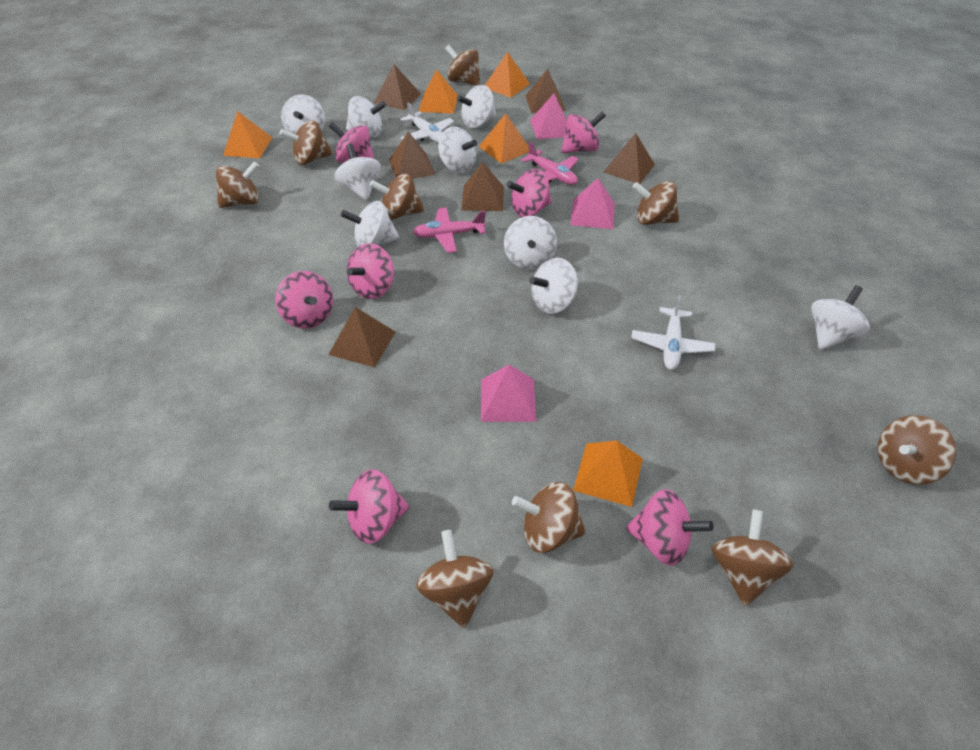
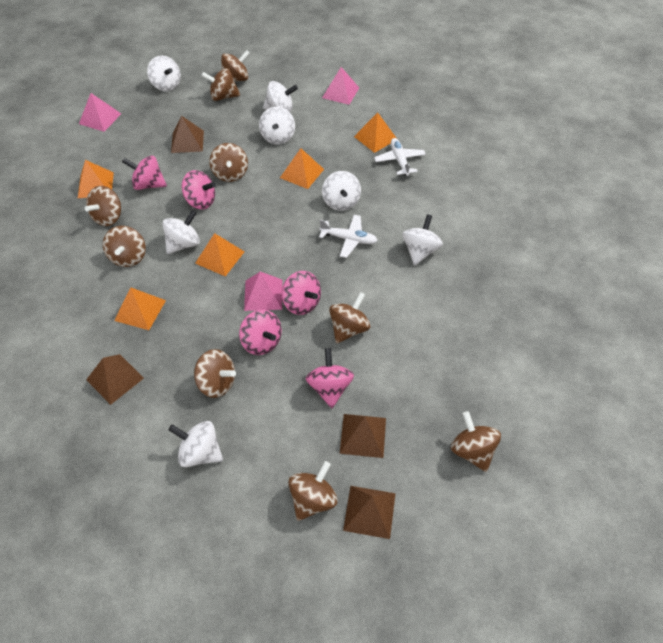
brown pyramid: [328,307,396,367] [374,64,421,110] [389,131,436,179] [461,162,504,211] [525,69,566,113] [604,133,655,184] = 6 -> [86,354,144,405] [171,116,204,153] [340,414,386,458] [343,486,396,539] = 4
pink plane: [413,207,486,253] [522,142,578,185] = 2 -> none = 0
pink spinning top: [275,271,333,329] [329,122,374,163] [329,469,409,544] [347,243,394,299] [506,169,552,217] [561,112,606,153] [626,489,714,566] = 7 -> [122,156,167,190] [182,170,216,209] [239,310,282,355] [282,271,321,315] [306,348,354,408] = 5
white spinning top: [281,94,325,135] [334,143,381,200] [341,201,399,247] [346,96,386,137] [438,126,477,173] [457,85,496,128] [504,216,557,270] [529,258,578,314] [811,285,870,350] = 9 -> [147,56,181,91] [162,210,200,254] [168,421,223,467] [259,107,295,145] [263,81,298,112] [322,171,361,211] [402,214,443,265] = 7

